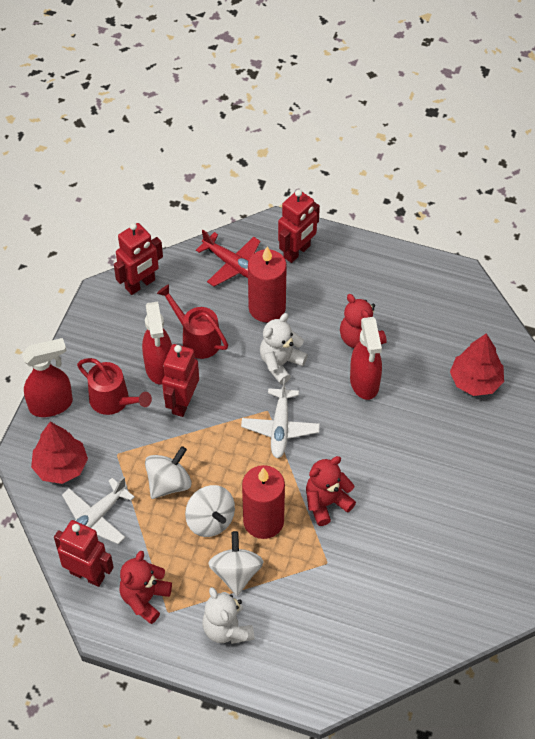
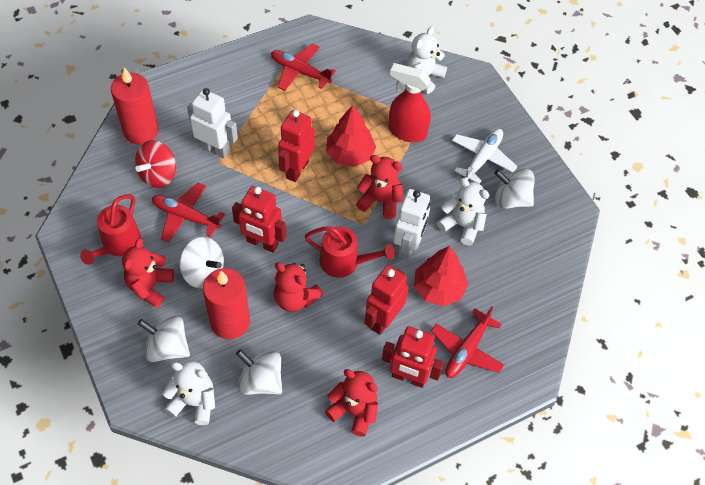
red plane: [196,230,261,287] = 1 -> [152,183,225,242] [271,44,336,91] [431,306,504,378] = 3
red spinning top: none = 0 -> [135,140,176,188] = 1
red spray bottle: [22,338,73,417] [142,302,172,385] [350,317,382,400] = 3 -> [389,63,431,142] = 1
red teddy bear: [119,550,172,624] [306,456,356,526] [340,294,387,348] = 3 -> [122,238,174,308] [274,263,323,312] [325,369,378,437] [356,155,403,219] = 4
white plane: [62,476,135,544] [241,378,320,458] = 2 -> [452,129,518,184] = 1
white robot: none = 0 -> [187,88,238,159] [393,189,430,260] = 2
white spinning top: [145,446,192,499] [185,485,235,537] [208,531,264,596] = 3 -> [138,315,190,362] [180,237,224,288] [236,349,282,395] [494,168,535,209] = 4
white teddy bear: [202,587,255,644] [260,313,308,384] = 2 -> [162,361,215,425] [407,26,447,94] [437,178,489,246] = 3

